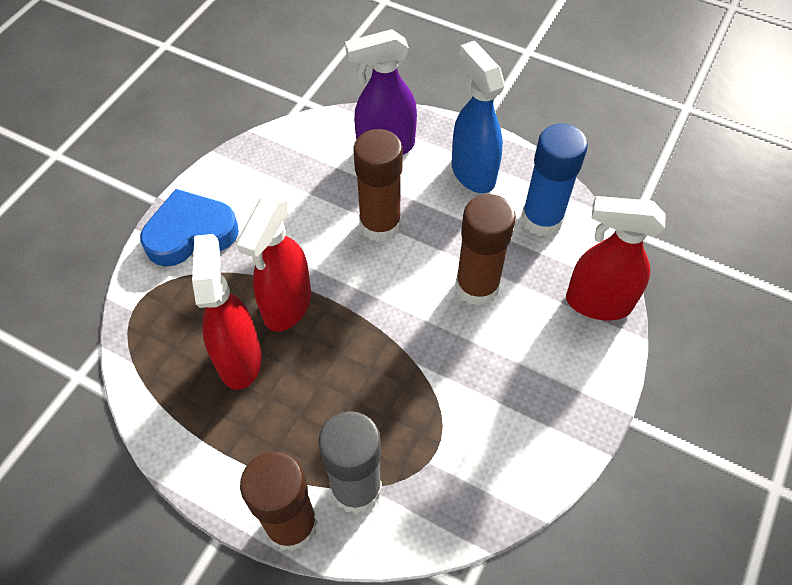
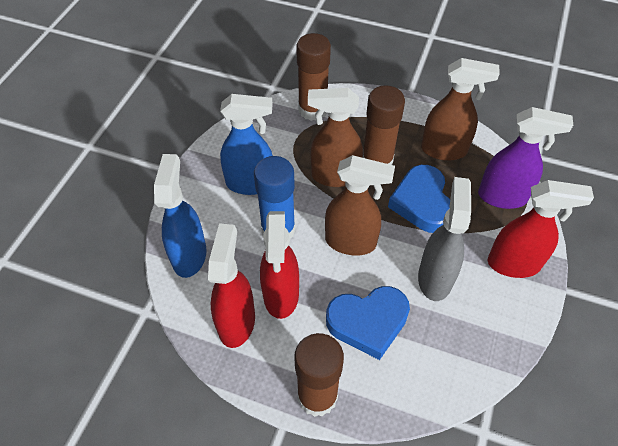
blue heart: [140,189,239,267] = 1 -> [326,286,410,360] [388,165,450,233] = 2
blue spray bottle: [451,41,505,193] = 1 -> [154,154,207,278] [220,94,273,195] = 2
brown spray bottle: none = 0 -> [308,88,363,187] [325,155,395,255] [421,58,500,161] = 3
grey glue stick: [318,411,382,514] = 1 -> none = 0
grey spray bottle: none = 0 -> [418,177,471,301] = 1

